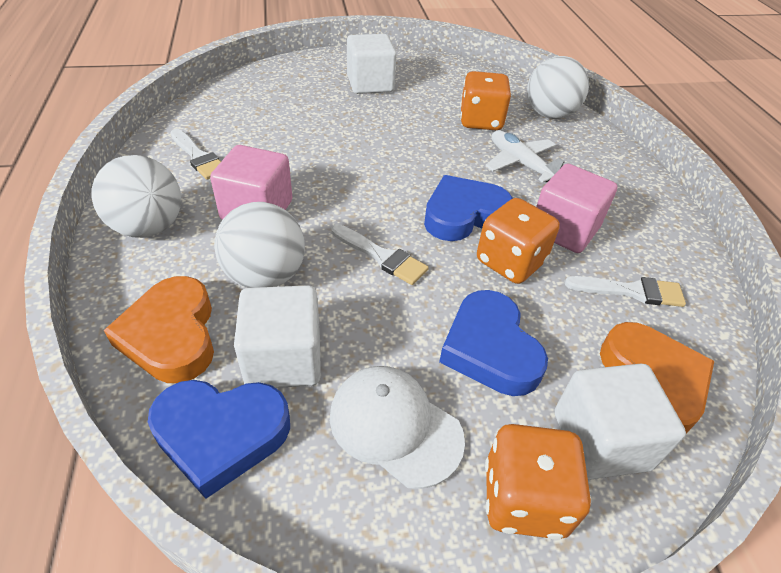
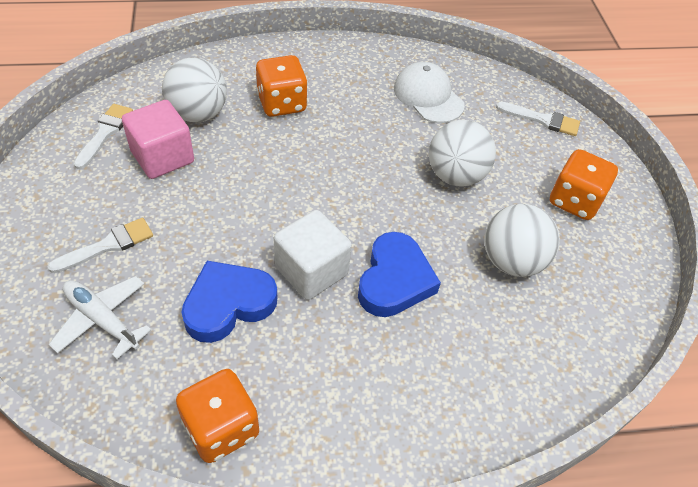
blue heart: [148,380,290,499] [424,175,513,241] [439,290,548,396] = 3 -> [181,261,277,343] [358,232,441,317] = 2
orange heart: [104,276,214,383] [600,322,714,433] = 2 -> none = 0
pink cube: [210,145,292,220] [536,164,617,253] = 2 -> [122,100,194,179] = 1
white cube: [234,285,321,388] [347,34,397,94] [555,364,686,480] = 3 -> [274,210,352,300] = 1

